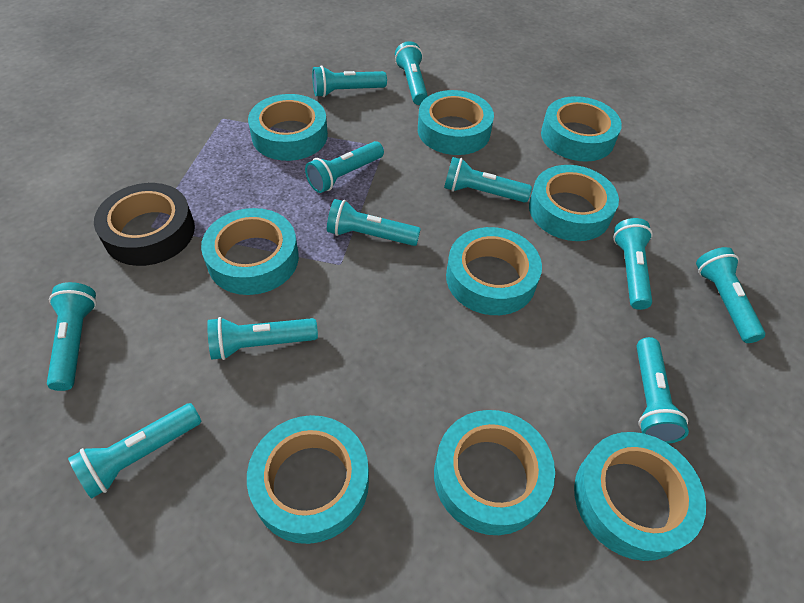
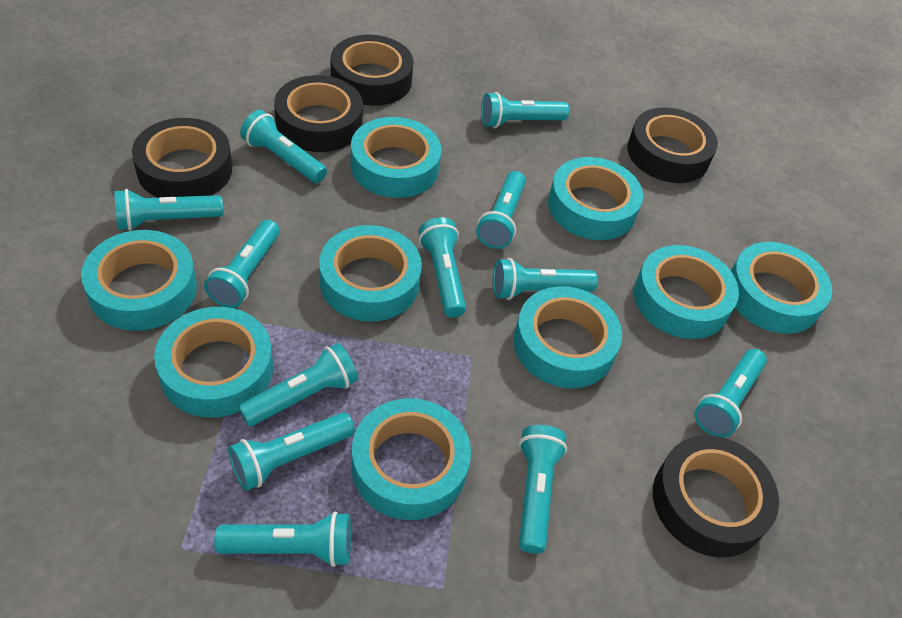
black tape: [94,183,195,266] = 1 -> [132,118,233,198] [274,75,363,152] [331,35,414,106] [627,107,718,183] [653,435,779,557] = 5
turquoise flashlight: [47,282,97,391] [68,403,201,499] [207,317,318,360] [305,141,384,193] [312,65,387,97] [327,199,421,246] [395,41,428,105] [444,157,532,203] [613,218,653,310] [637,337,689,444] [696,247,765,343] = 11 -> [115,189,223,231] [204,220,280,308] [214,511,351,567] [228,412,355,491] [238,343,358,426] [240,110,327,183] [419,217,466,318] [476,171,526,249] [481,92,569,128] [493,258,598,300] [519,425,567,554] [694,349,767,437] = 12

